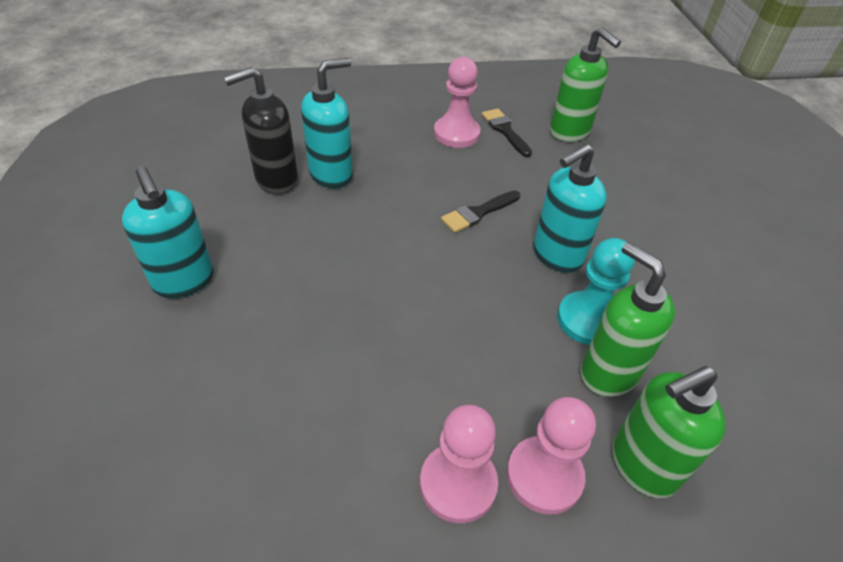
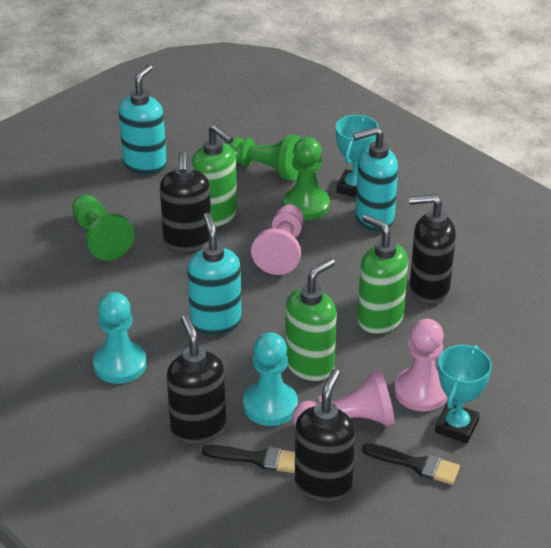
black soap dispenser: [224,67,298,194] = 1 -> [160,151,211,252] [167,315,226,445] [295,369,355,502] [409,194,456,304] = 4
green pawn: none = 0 -> [72,195,134,261] [225,135,301,181] [283,137,330,220] = 3
turquoise pawn: [557,238,635,345] = 1 -> [93,292,147,384] [243,332,298,426] = 2
turquoise trophy: none = 0 -> [335,115,379,197] [435,345,492,443] = 2

